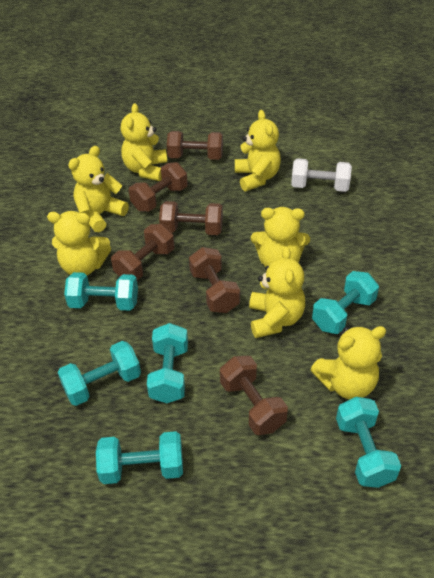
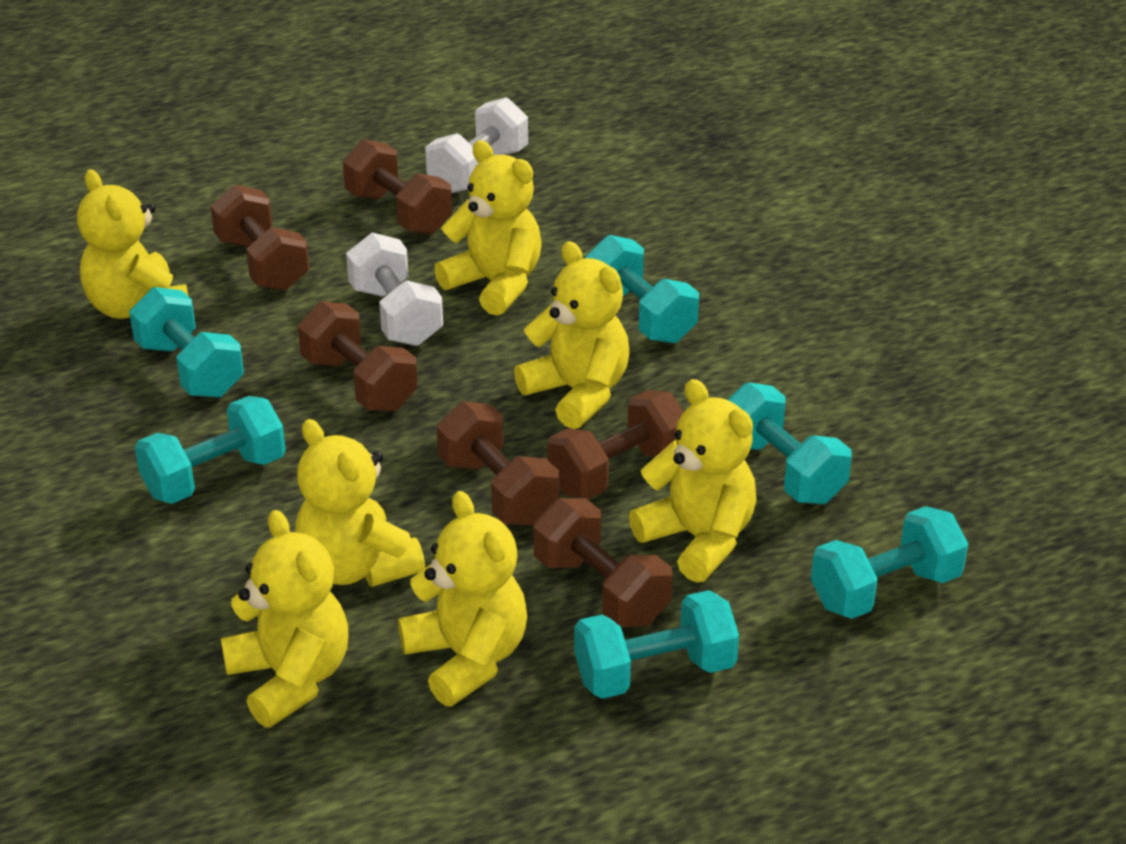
white dumbbell: [291,158,352,192] = 1 -> [346,233,443,346] [426,97,528,193] = 2

